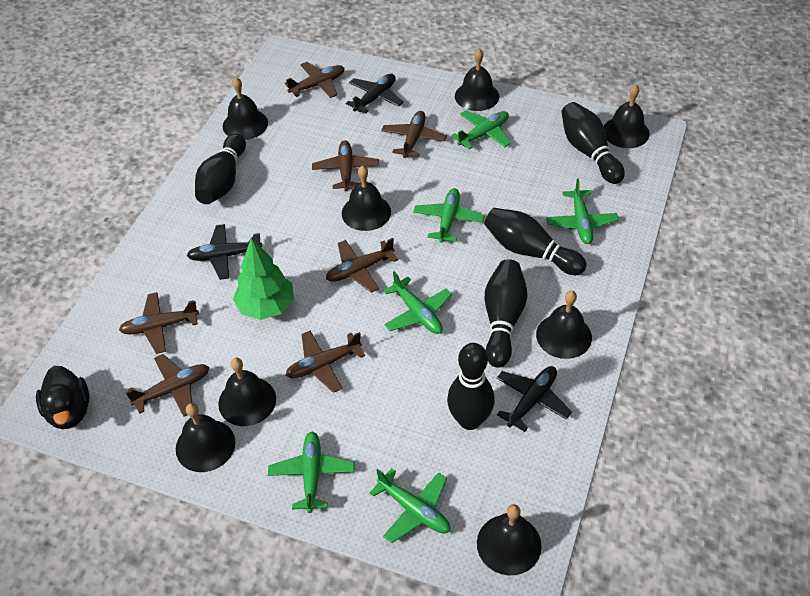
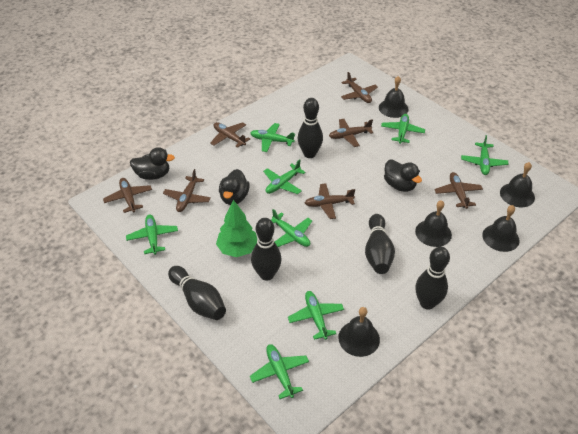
black bell: [176,403,235,472] [218,358,276,426] [223,77,268,140] [342,165,391,231] [455,49,499,111] [477,504,542,575] [536,291,592,359] [604,84,650,148] = 8 -> [338,307,380,357] [379,76,409,118] [415,200,452,247] [482,205,520,252] [500,162,535,207] = 5
black duck: [36,366,90,429] = 1 -> [130,147,175,180] [219,169,250,205] [384,159,422,192] = 3
black plane: [187,224,262,280] [346,74,403,114] [496,366,572,432] = 3 -> none = 0
green plane: [268,432,355,513] [370,468,450,543] [384,271,452,334] [413,188,485,243] [451,110,511,149] [546,178,619,244] = 6 -> [126,215,178,255] [250,123,295,152] [250,344,309,399] [263,159,306,194] [271,209,312,247] [288,291,344,340] [381,114,425,144] [461,135,508,175] = 8

